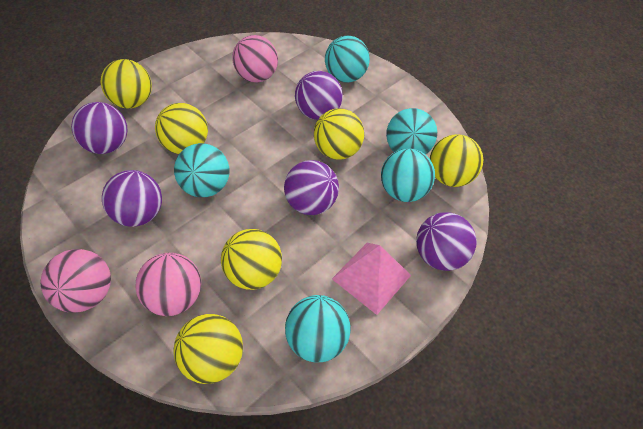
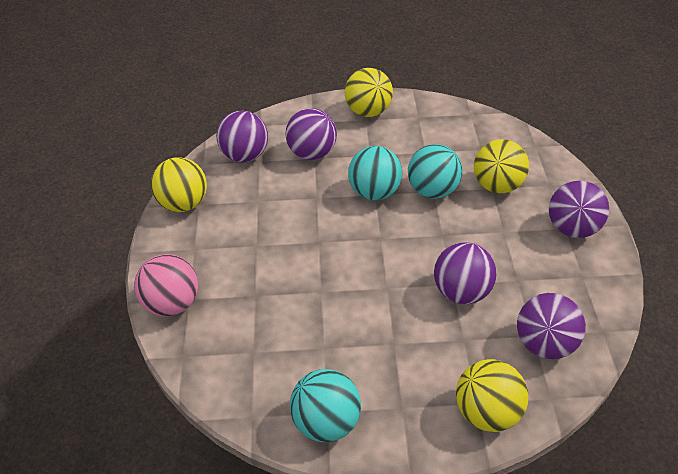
pink ball: [41,249,111,312] [136,253,201,316] [232,35,278,83] = 3 -> [134,254,198,317] = 1
pink pyramid: [332,243,411,315] = 1 -> none = 0
turquoise ball: [174,143,229,197] [285,295,351,363] [325,35,370,83] [381,148,435,202] [386,108,437,154] = 5 -> [290,369,361,442] [348,146,402,200] [408,144,462,199] = 3
yellow ball: [101,59,152,109] [155,103,208,154] [173,314,243,384] [221,229,282,290] [314,108,364,160] [430,134,483,187] = 6 -> [151,157,207,212] [345,68,393,117] [456,359,528,432] [474,139,529,193] = 4

